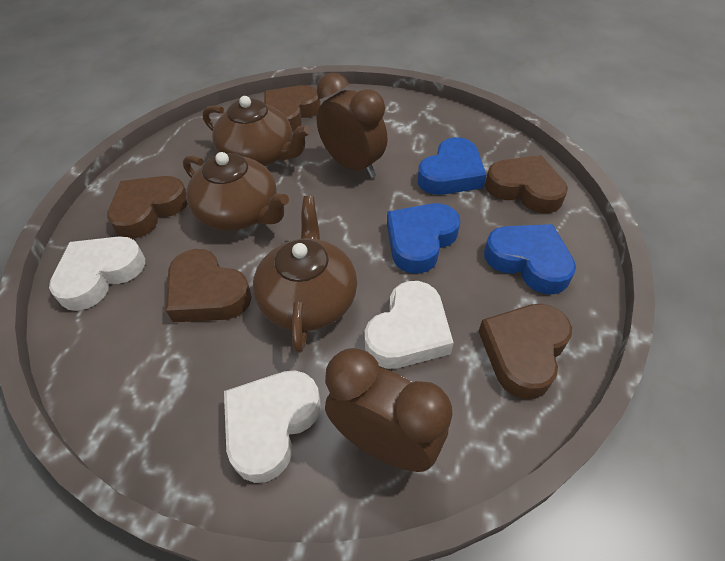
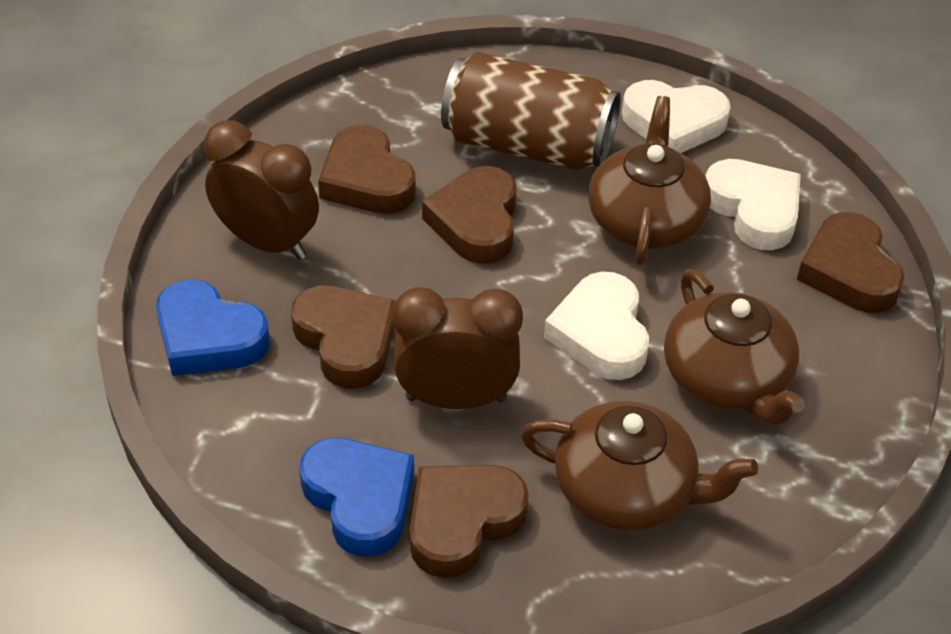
blue heart: [387,203,460,274] [418,137,486,195] [484,224,576,294] = 3 -> [156,279,270,376] [299,438,414,556] = 2
brown can: none = 0 -> [441,52,621,170] = 1

